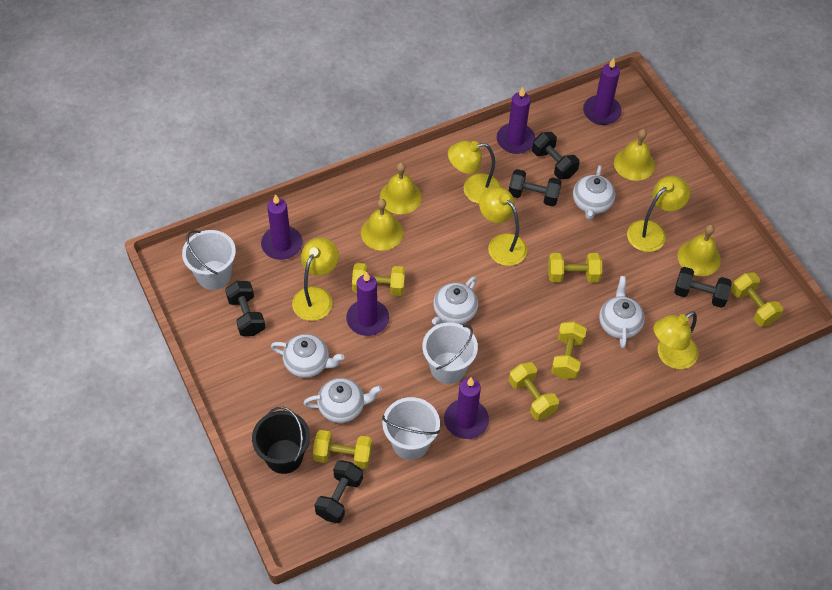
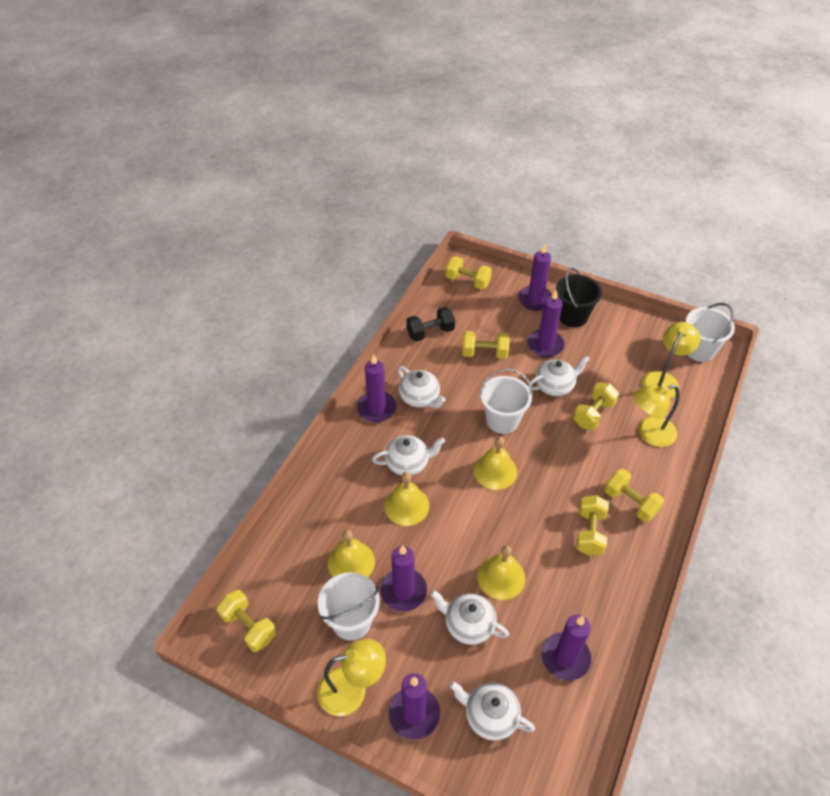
black dumbbell: [225,281,265,336] [315,460,363,523] [509,169,562,206] [532,132,580,180] [674,267,732,308] = 5 -> [407,307,455,342] = 1
purple candle: [261,194,303,260] [346,272,389,336] [444,377,489,439] [496,87,536,154] [583,58,622,125] = 5 -> [357,354,397,422] [380,545,427,612] [388,673,440,740] [518,244,553,311] [527,290,565,357] [542,615,591,681] = 6
yellow lamp: [292,237,339,321] [448,141,501,204] [479,187,527,266] [627,176,690,252] [653,311,699,369] = 5 -> [317,639,386,716] [634,384,680,447] [642,322,700,398] = 3

